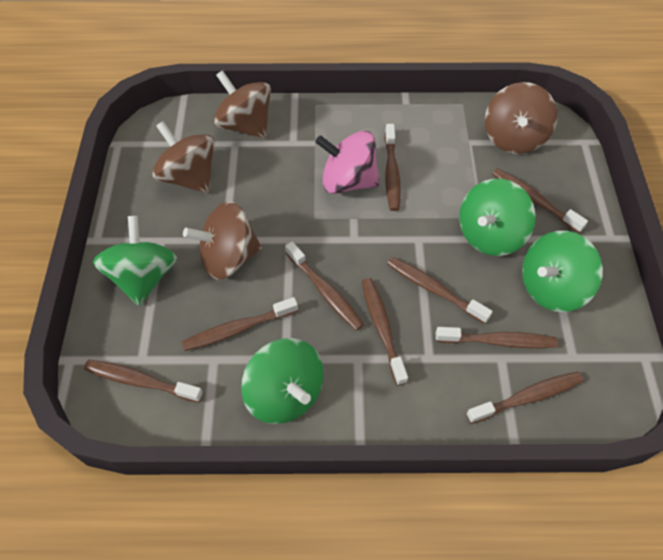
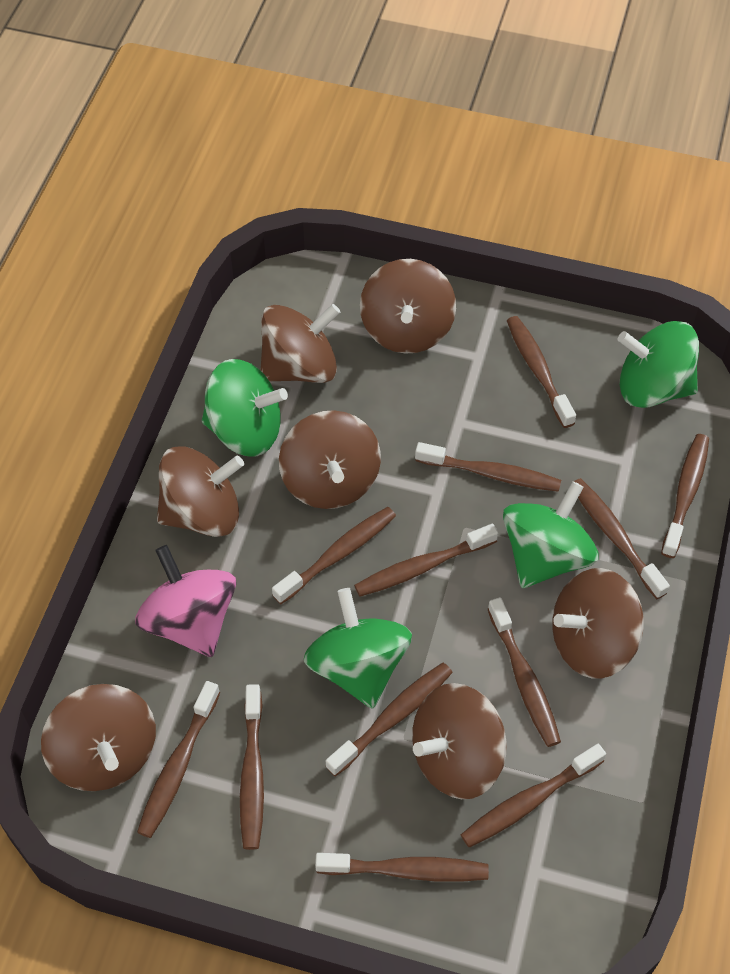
brown spinning top: [152,121,215,193] [183,201,262,279] [213,70,271,139] [485,82,557,154] = 4 -> [41,684,156,791] [157,446,244,537] [260,304,340,383] [279,410,381,509] [360,259,456,354] [412,683,507,799] [552,568,644,679] = 7
brown toothbrush: [84,360,203,403] [182,297,298,351] [285,242,364,331] [362,278,408,386] [384,124,401,211] [387,257,493,324] [436,327,558,348] [466,372,583,424] [492,168,588,233] = 9 -> [137,681,220,838] [240,684,264,850] [272,507,396,604] [315,853,489,882] [326,663,453,776] [354,524,498,597] [415,442,561,492] [461,744,606,848] [488,597,561,747] [507,316,576,428] [574,478,670,599] [661,434,709,558] = 12

